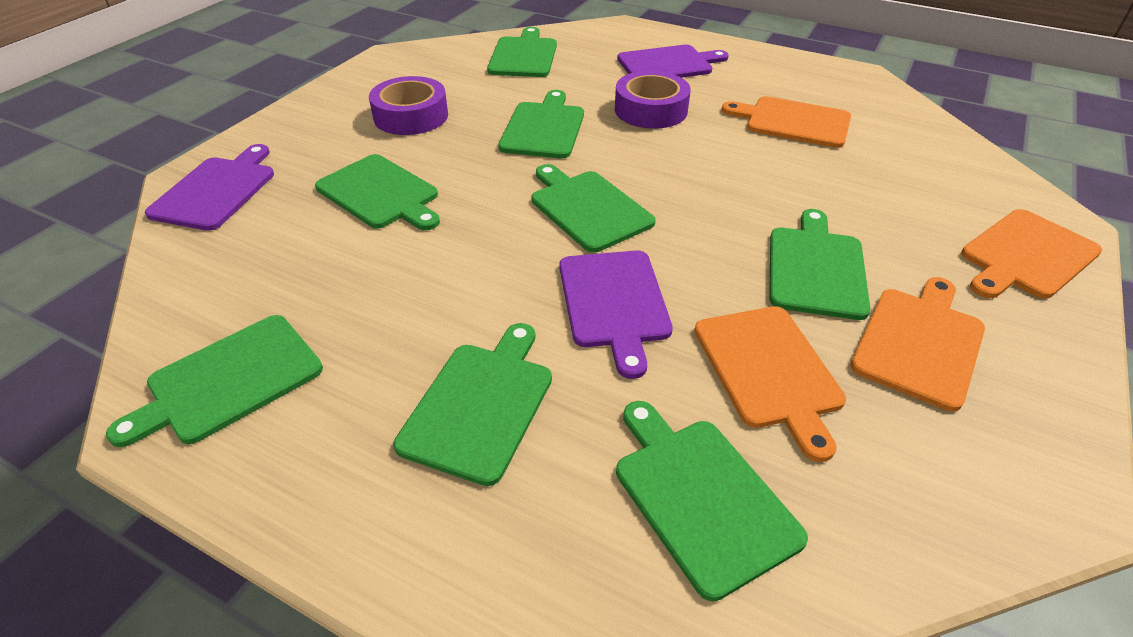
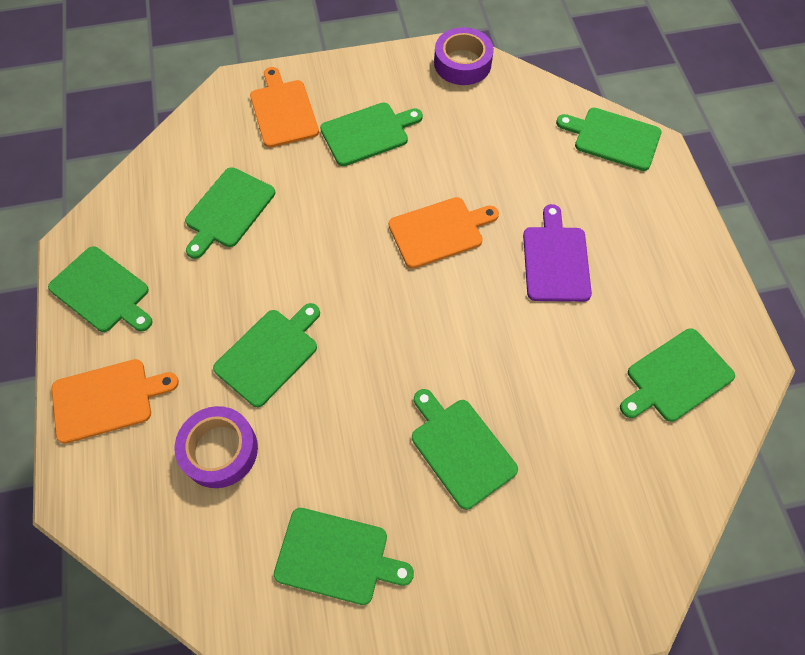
orange cutting board: [694,306,846,462] [721,96,851,148] [851,277,985,411] [961,209,1102,299] = 4 -> [52,359,179,444] [250,67,319,148] [389,197,499,269] = 3
purple cutting board: [145,144,274,231] [559,250,673,379] [617,45,729,78] = 3 -> [523,204,592,302] = 1

